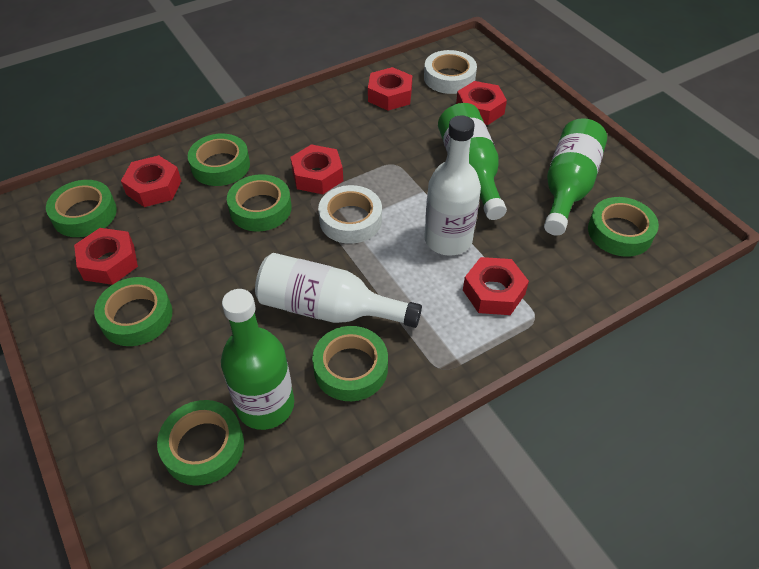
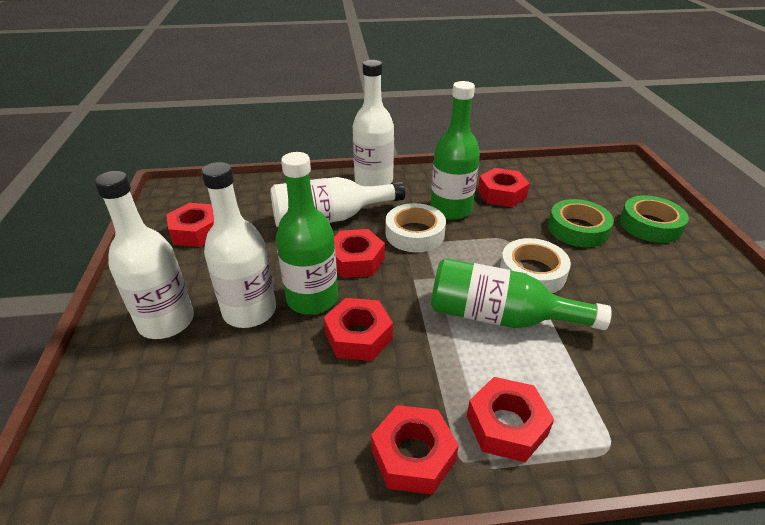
green tape: [46,180,117,237] [94,277,172,346] [157,400,244,486] [188,134,250,186] [227,174,292,232] [312,326,388,401] [588,197,659,257] = 7 -> [548,199,614,247] [620,195,689,243] = 2
white bottle: [255,253,422,328] [424,116,481,256] = 2 -> [94,171,194,339] [201,162,276,328] [270,177,405,227] [353,60,394,186] = 4

